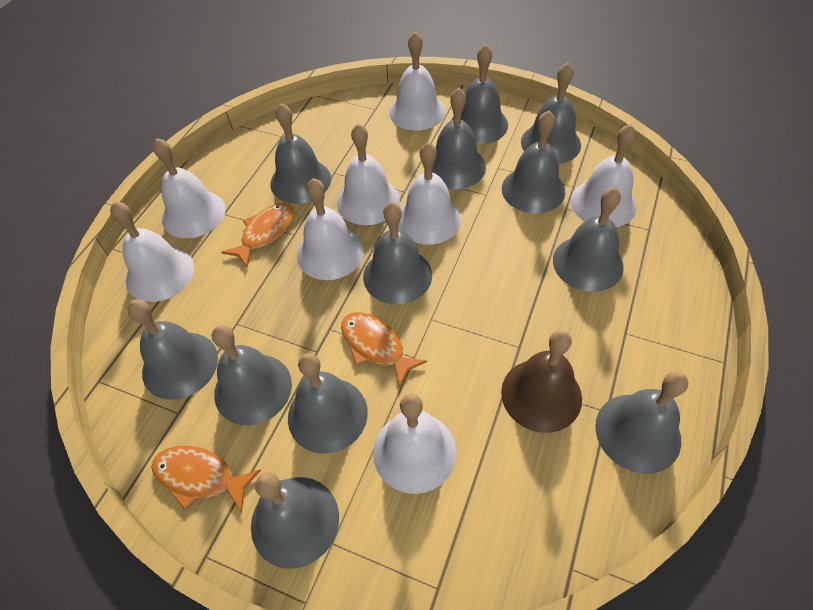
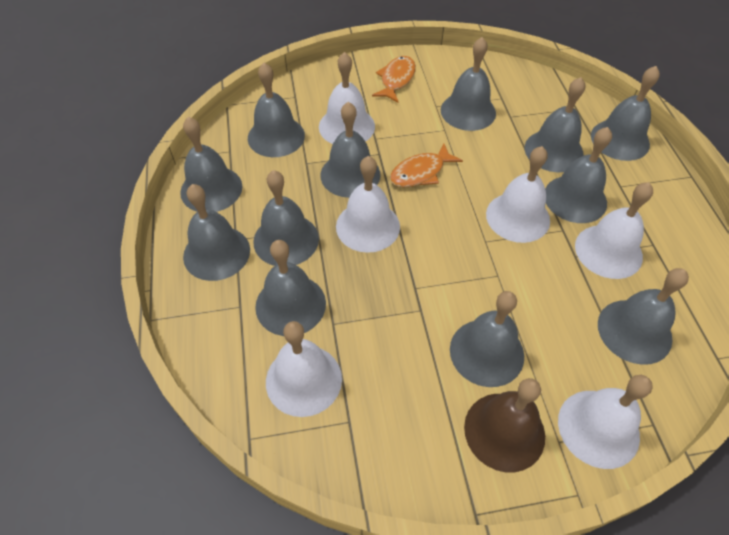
orange fish: [151,446,261,513] [221,203,294,267] [341,312,427,388] = 3 -> [372,56,416,103] [390,143,463,188] = 2
white bell: [110,202,194,302] [153,138,226,238] [297,178,364,280] [337,124,400,225] [373,394,457,494] [389,32,445,131] [398,142,461,245] [571,124,637,227] = 8 -> [266,321,342,417] [319,52,375,144] [336,156,400,253] [486,146,550,243] [558,375,653,469] [575,182,653,279] = 6

